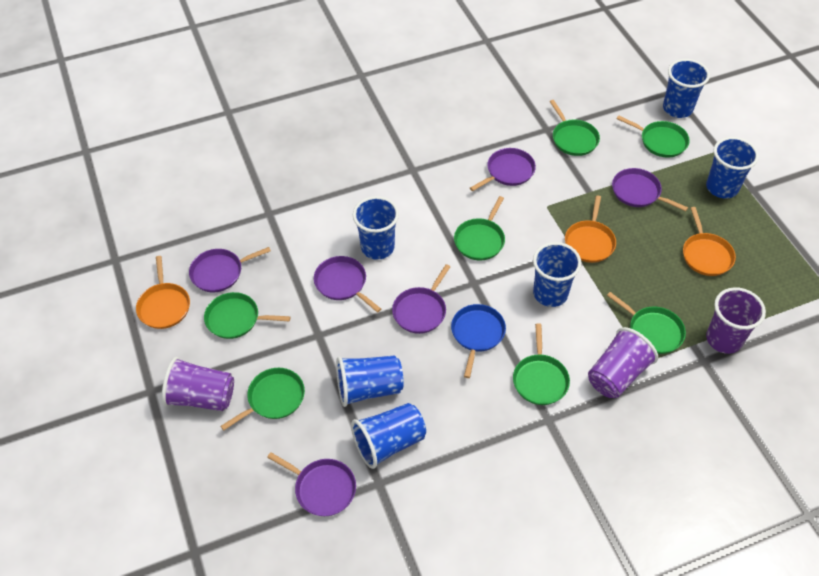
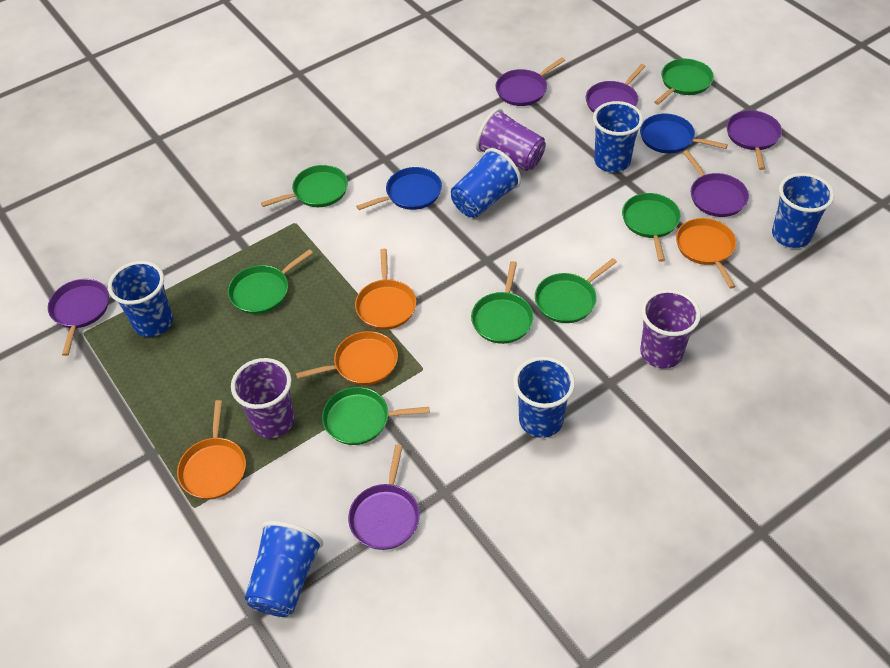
blue pan: [451,304,506,378] = 1 -> [356,167,442,210] [640,114,728,153] = 2
orange pan: [136,256,190,329] [565,195,616,263] [683,207,736,276] = 3 -> [177,400,246,499] [296,331,398,385] [355,249,416,330] [676,218,736,289] = 4

